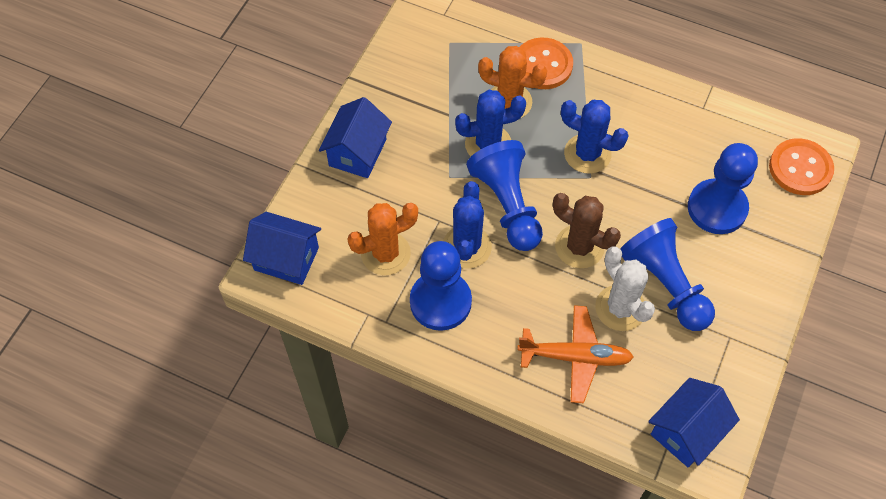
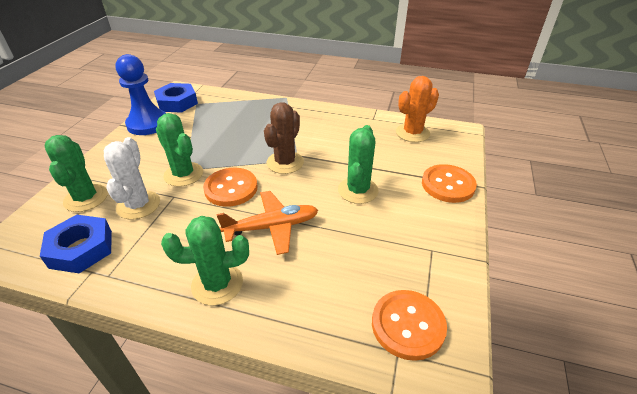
blue cactus: [443,181,492,269] [455,90,526,156] [561,100,629,174] = 3 -> none = 0
blue house: [243,212,321,285] [319,97,392,178] [648,378,740,468] = 3 -> none = 0
blue nut: none = 0 -> [40,215,112,273] [154,83,198,113] = 2
blue pawn: [410,241,472,331] [466,140,543,251] [620,218,715,331] [688,143,758,234] = 4 -> [115,54,166,135] = 1
green cactus: none = 0 -> [45,135,108,212] [156,113,203,187] [161,216,249,305] [338,125,378,204] = 4
orange button: [519,38,573,89] [769,138,834,195] = 2 -> [203,168,257,207] [372,290,447,361] [422,164,477,203] = 3
orange cactus: [347,203,418,275] [478,46,547,118] = 2 -> [396,76,439,142] = 1

